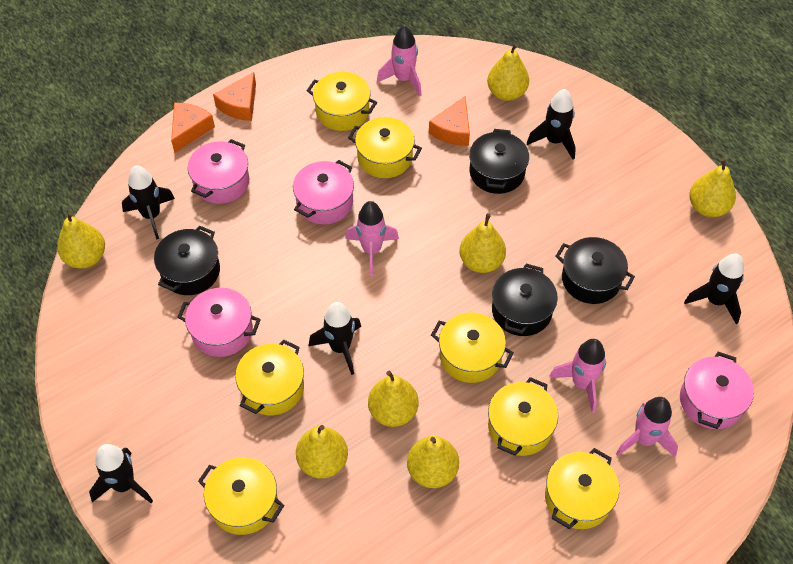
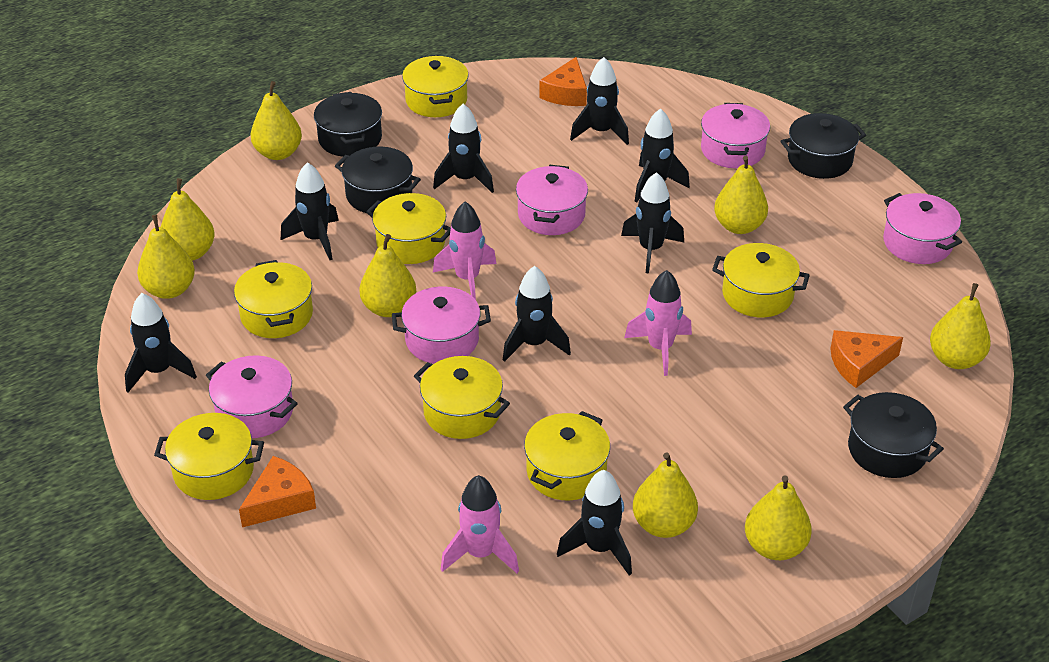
black rocket: [89,444,153,503] [122,165,175,240] [309,302,361,375] [527,89,576,159] [684,253,744,324] = 5 -> [125,293,197,392] [281,162,339,260] [433,104,494,193] [503,266,571,362] [557,470,632,575] [570,57,629,145] [621,172,684,273] [634,108,690,202] = 8
pink pot: [177,288,261,357] [188,139,249,204] [293,160,354,225] [680,352,754,429] = 4 -> [206,355,298,438] [392,286,491,364] [516,165,588,235] [701,103,770,168] [883,193,962,264] = 5
pink rocket: [345,201,399,276] [377,25,422,96] [549,339,606,413] [616,397,678,457] = 4 -> [433,201,497,300] [441,475,519,573] [624,270,692,376] = 3
yellow pear: [57,212,105,269] [296,425,348,478] [368,370,418,427] [407,436,459,488] [459,213,506,273] [487,43,529,101] [690,158,736,217] = 7 -> [137,215,195,299] [161,178,215,261] [251,81,302,160] [359,234,416,317] [633,452,698,538] [714,156,768,234] [745,475,812,560] [930,283,991,369] = 8

